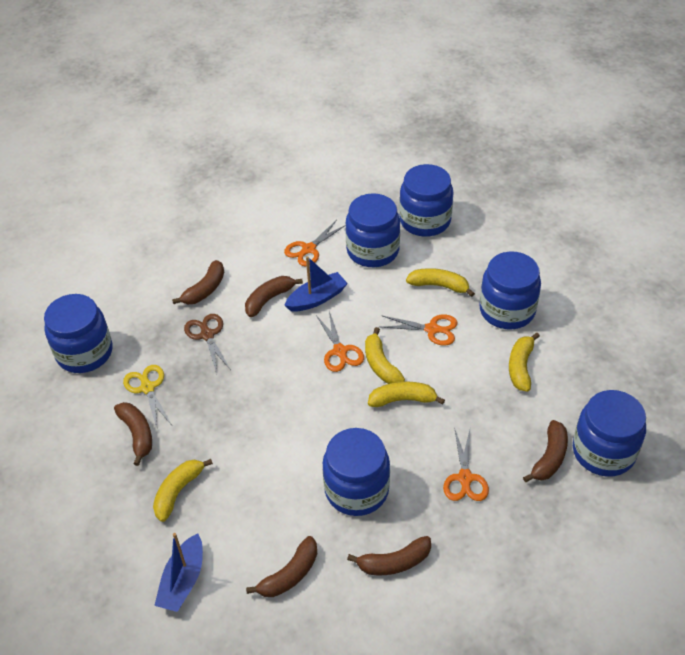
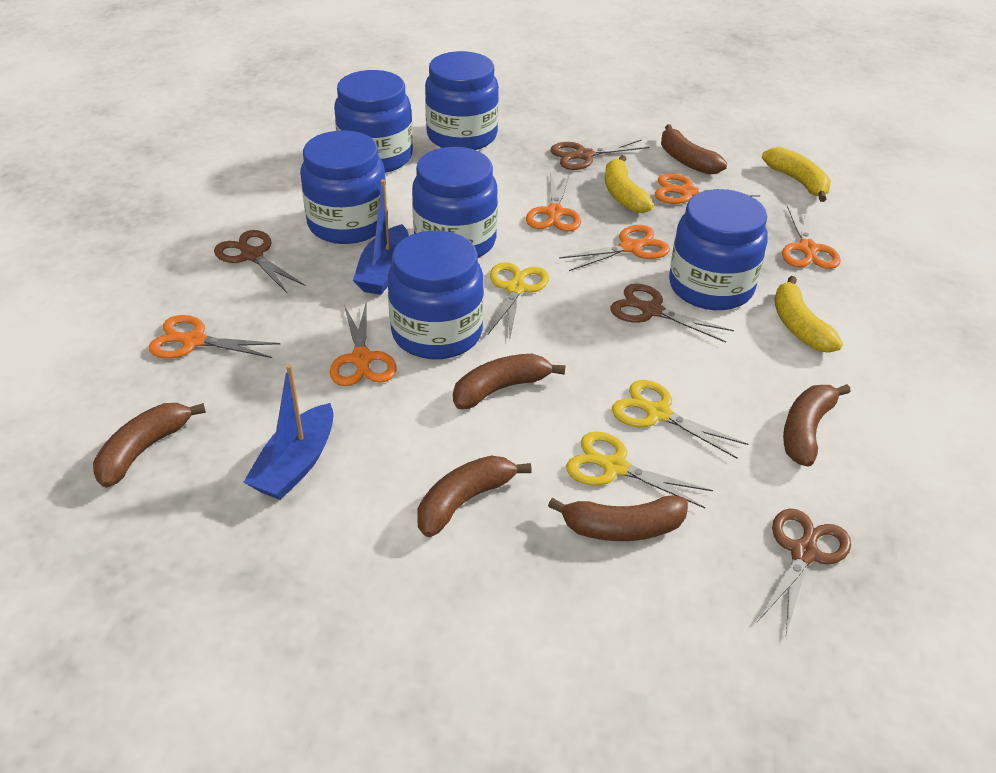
brown scissors: [184,314,231,373] = 1 -> [214,230,306,293] [550,140,649,170] [611,284,734,343] [757,509,851,635] = 4
orange scissors: [284,220,346,266] [316,311,364,372] [381,314,458,346] [443,430,489,501] = 4 -> [149,315,280,359] [330,304,397,386] [526,173,581,232] [559,225,670,271] [655,173,760,204] [782,205,841,269] = 6
yellow banana: [153,459,213,522] [365,327,405,384] [368,382,445,407] [406,268,475,297] [509,333,540,392] = 5 -> [605,155,654,213] [762,147,831,202] [774,276,843,353] = 3
yellow scissors: [123,365,172,428] = 1 -> [487,262,549,337] [566,431,713,508] [612,380,748,459] = 3

